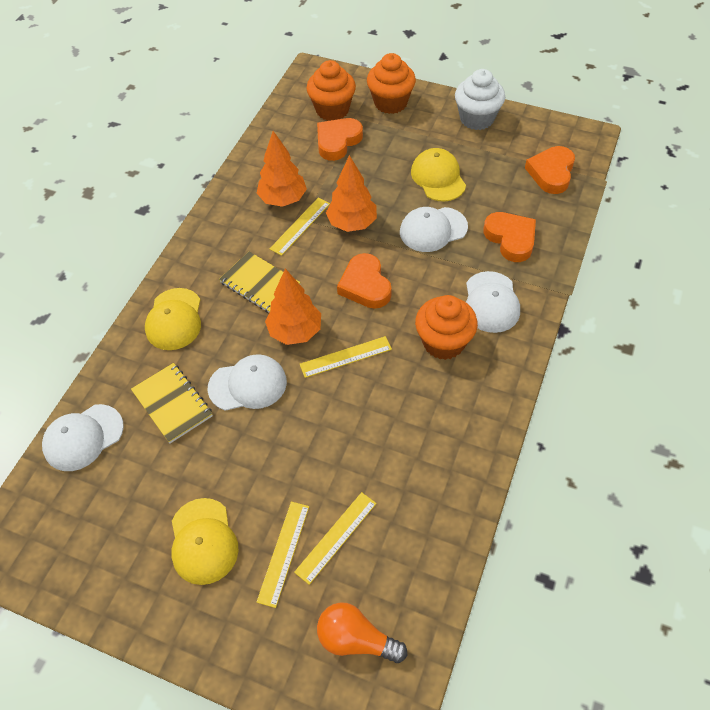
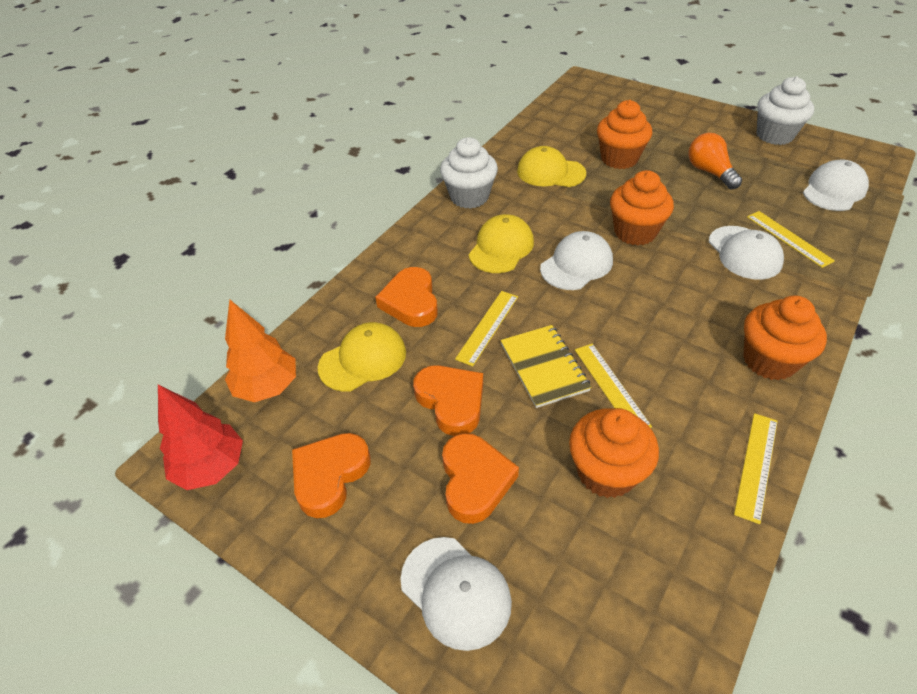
orange cupcake: [307,60,356,121] [367,53,416,114] [415,295,478,360] = 3 -> [569,408,659,498] [597,100,652,169] [610,170,674,245] [743,296,827,380] = 4
orange tree: [257,131,307,207] [265,269,321,345] [326,155,377,232] = 3 -> [225,300,296,402] = 1
red tree: none = 0 -> [158,384,243,490] = 1
white cupcake: [455,69,505,130] = 1 -> [440,137,498,209] [756,76,814,145] = 2
yellow notebook: [131,363,213,443] [219,251,301,313] = 2 -> [501,325,592,408] = 1

